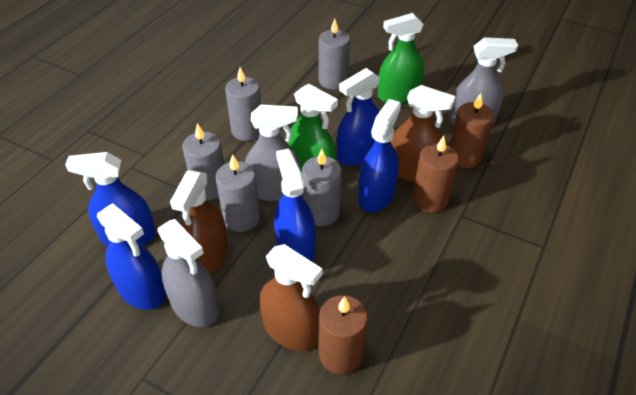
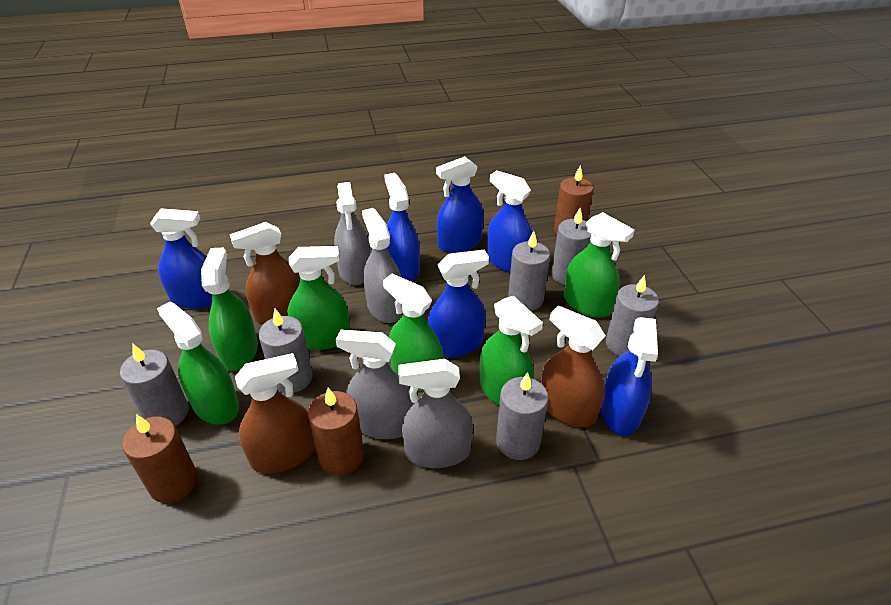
blue spray bottle: [65,152,156,246] [97,203,166,310] [274,148,316,262] [337,68,380,166] [358,99,401,212] = 5 -> [150,208,212,309] [384,173,420,281] [427,250,489,357] [436,156,483,252] [487,170,533,273] [601,317,658,436] = 6
green spray bottle: [287,83,338,172] [378,13,424,104] = 2 -> [157,302,239,425] [201,248,258,371] [287,246,350,350] [383,274,444,391] [480,296,543,406] [564,212,635,318] = 6
grey candle: [182,123,224,200] [216,154,260,232] [225,67,261,141] [302,149,342,226] [319,18,350,90] = 5 -> [120,344,189,426] [259,309,313,393] [496,372,549,460] [508,231,550,311] [551,208,591,285] [606,275,659,356] = 6
grey spray bottle: [158,219,219,327] [245,105,301,201] [450,37,518,124] = 3 -> [334,182,370,285] [336,329,414,439] [362,208,403,323] [398,359,473,468] = 4

